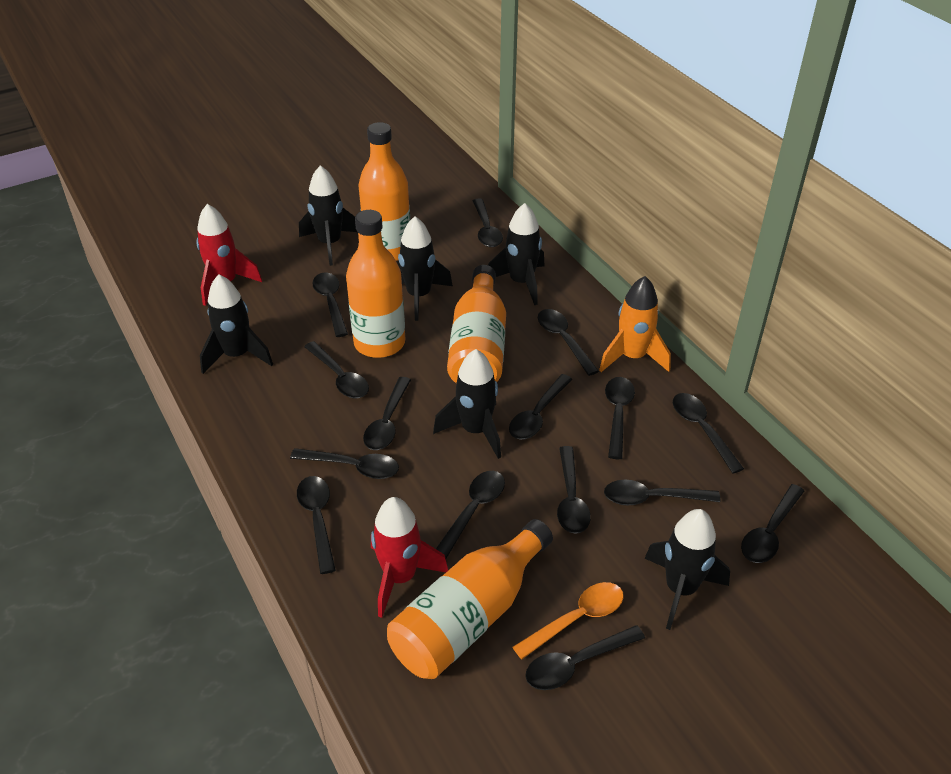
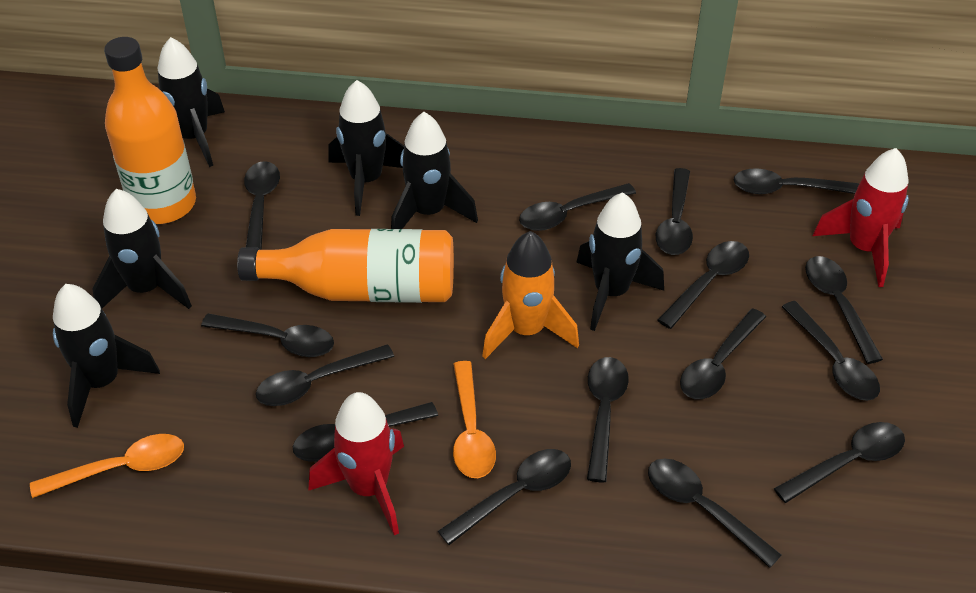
orange bottle: [346,210,405,358] [359,122,410,261] [387,519,553,679] [447,265,506,384] = 4 -> [104,37,196,224] [237,229,454,303] = 2
orange spoon: [512,582,624,659] = 1 -> [30,434,184,498] [453,361,496,478] = 2

